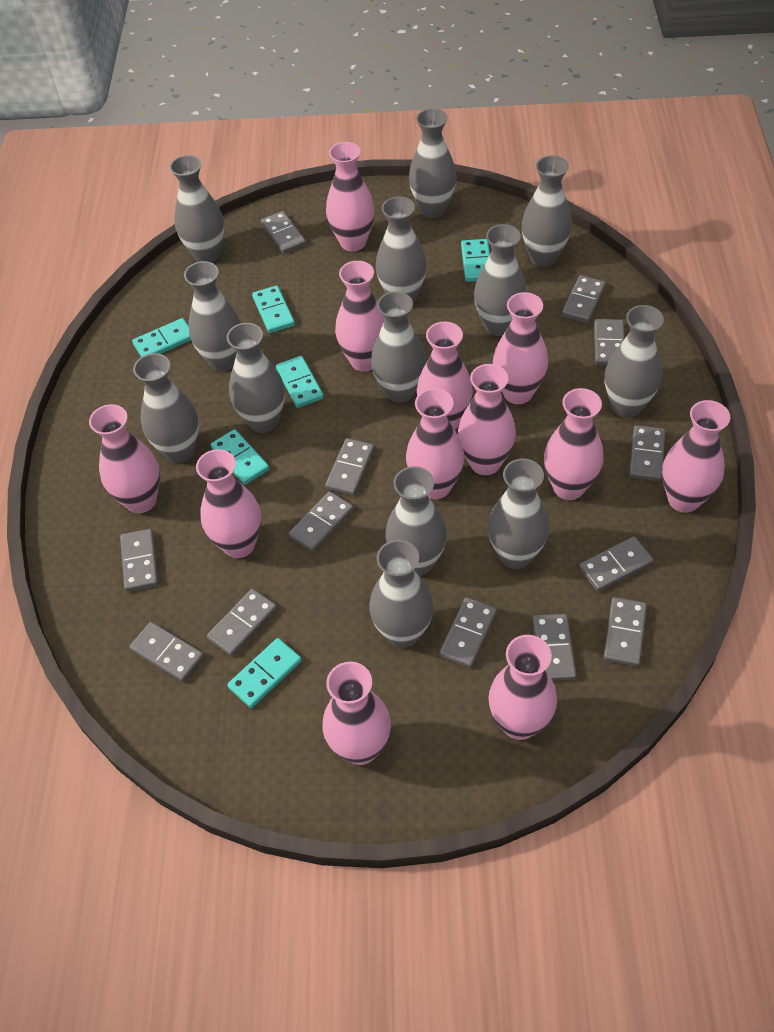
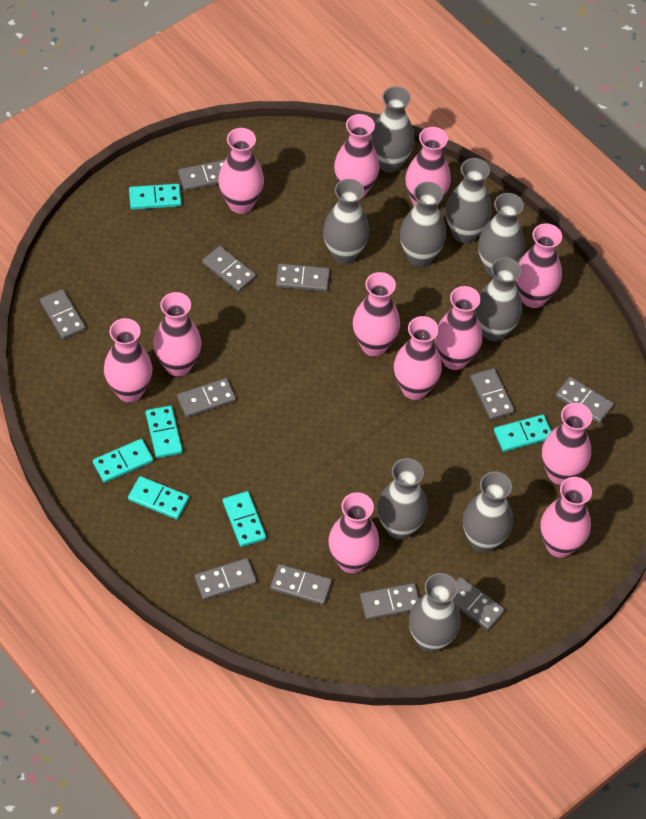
grey domino: [120,529,159,592] [129,622,204,682] [207,589,277,656] [261,211,306,254] [289,491,354,552] [325,438,375,496] [439,597,497,668] [532,614,576,681] [562,275,606,323] [579,536,653,592] [594,319,625,366] [603,597,647,667] [629,425,666,481] = 13 -> [40,289,86,339] [177,378,236,417] [178,160,225,191] [195,558,257,600] [202,246,256,292] [270,564,332,605] [276,264,330,292] [360,583,419,620] [453,577,505,630] [470,368,515,420] [556,377,614,424] = 11
grey vase: [133,353,199,463] [170,155,224,263] [184,261,241,371] [227,323,285,433] [369,540,434,648] [371,291,426,403] [376,196,427,303] [385,466,447,576] [409,109,457,218] [474,224,526,336] [488,459,549,569] [522,156,572,267] [605,305,664,418] = 13 -> [323,179,369,264] [370,86,415,173] [377,458,428,540] [400,182,446,267] [409,573,461,652] [446,158,492,243] [463,471,513,553] [475,257,522,342] [478,193,524,277] = 9

